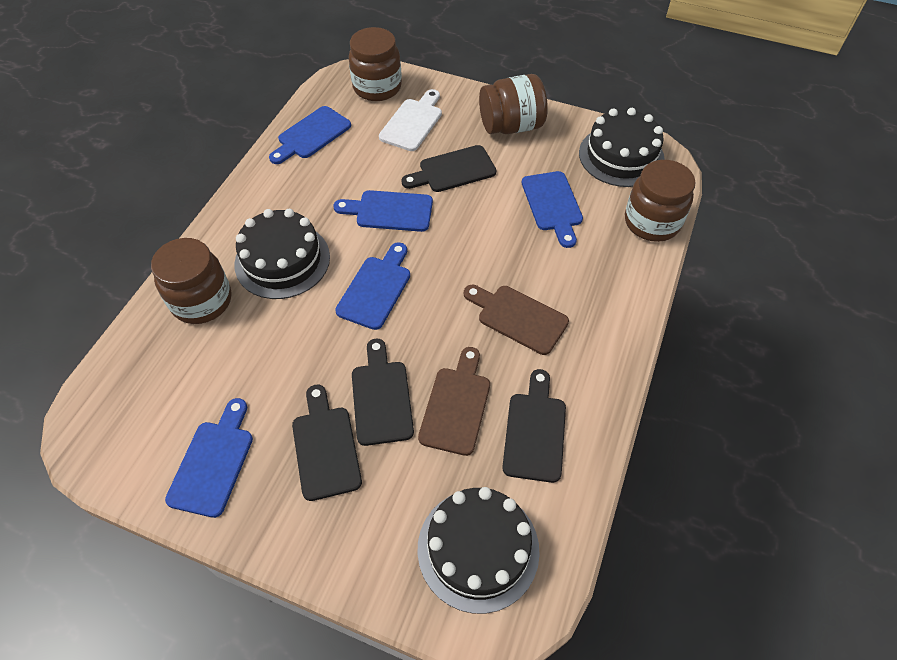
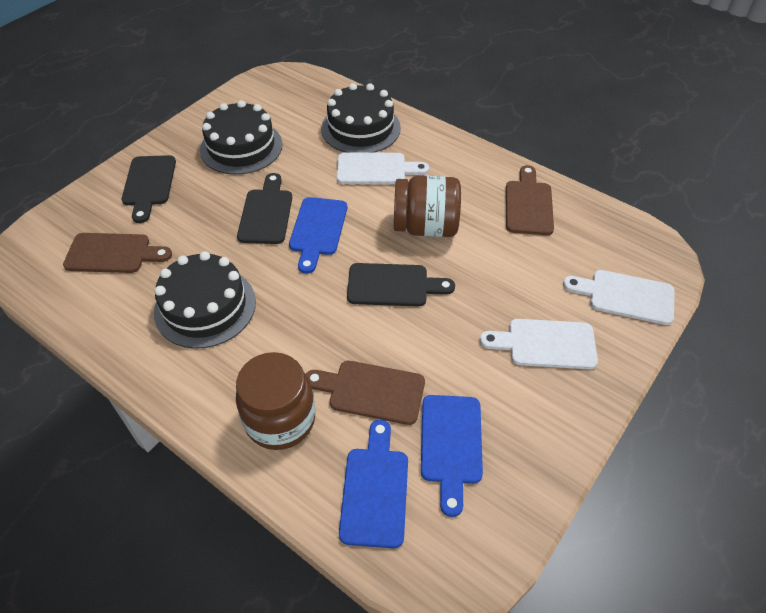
black cutting board: [292,385,362,501] [352,339,414,446] [401,145,496,192] [502,369,566,483] = 4 -> [122,155,176,223] [237,173,292,244] [347,263,455,306] = 3
blue cutting board: [165,398,253,518] [269,106,351,164] [334,190,433,232] [335,242,410,330] [522,171,583,248] = 5 -> [289,197,347,274] [339,419,408,548] [421,395,483,517] = 3
brown cutting board: [418,347,490,456] [464,285,569,355] = 2 -> [63,233,172,273] [306,361,425,425] [506,165,554,235] = 3
brown jar: [151,238,231,324] [349,27,402,101] [479,74,548,134] [625,160,696,242] = 4 -> [236,352,315,450] [394,176,461,237] = 2
white cutting board: [379,89,442,151] = 1 -> [337,152,429,184] [480,319,598,369] [563,270,675,325] = 3

